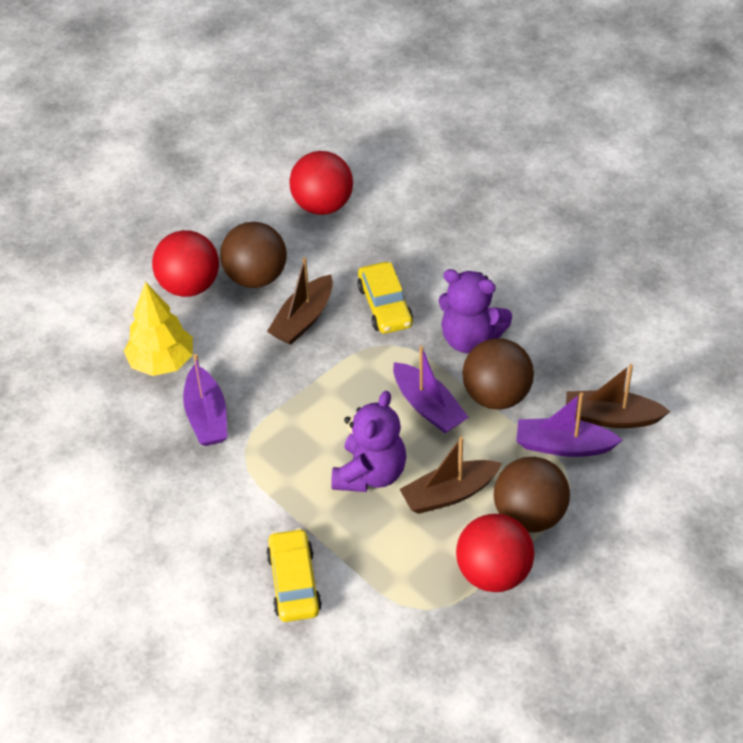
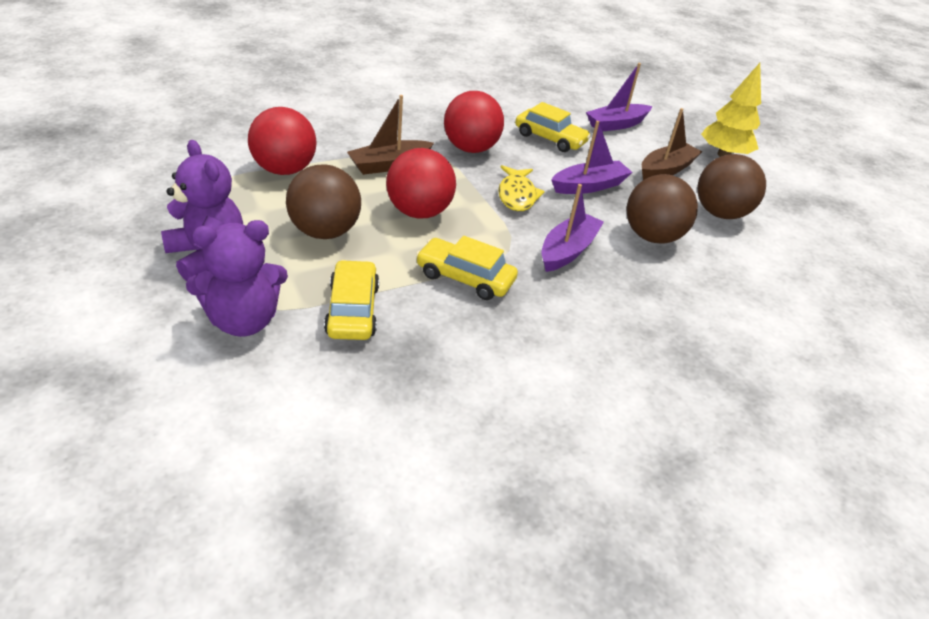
brown boat: [267,257,333,345] [400,437,502,514] [566,364,671,428] = 3 -> [347,95,434,175] [642,108,702,180] = 2
yellow car: [266,528,322,622] [357,262,413,334] = 2 -> [324,260,379,340] [416,236,518,300] [515,102,591,152] = 3
yellow fish: none = 0 -> [498,165,545,211] = 1

